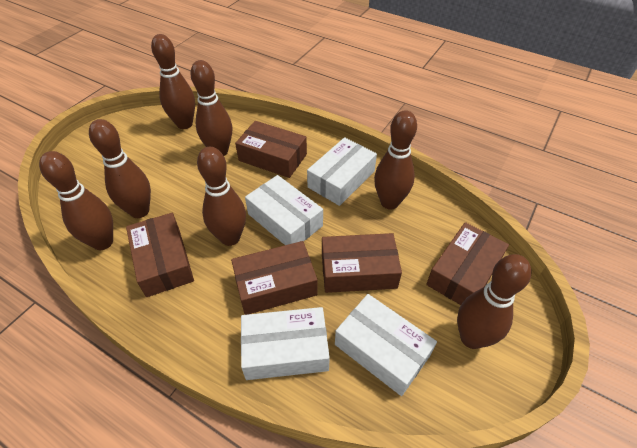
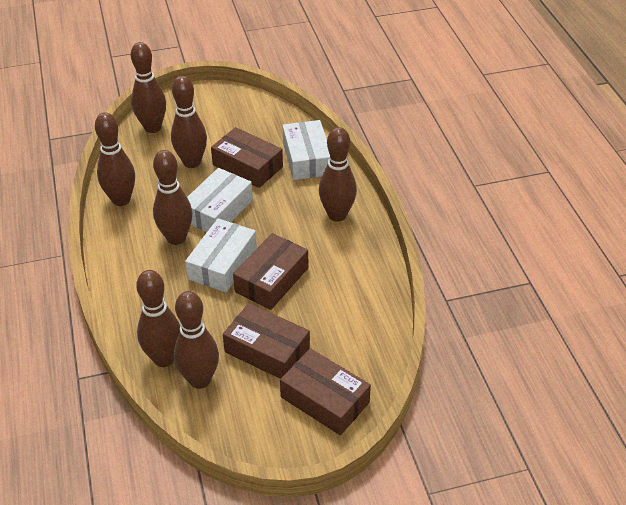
brown box: [126,213,194,297] [231,241,318,315] [235,121,307,178] [322,233,402,293] [426,222,509,305] = 5 -> [211,127,283,188] [223,303,310,379] [233,233,308,310] [280,348,371,435] = 4
white box: [241,307,330,380] [245,175,323,245] [307,137,377,206] [335,294,437,396] = 4 -> [185,218,257,292] [187,168,253,232] [282,120,330,180] = 3

